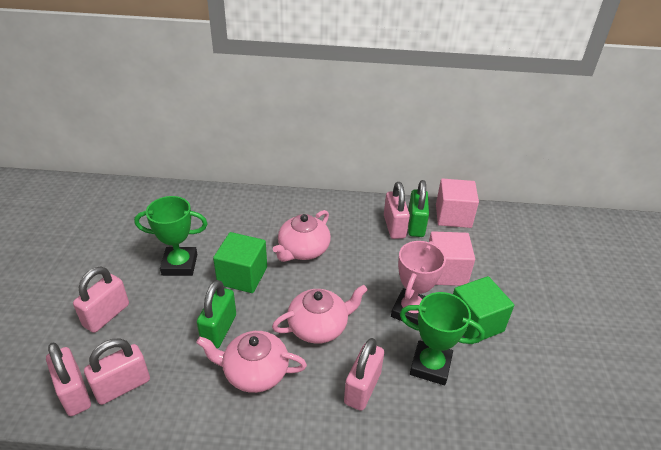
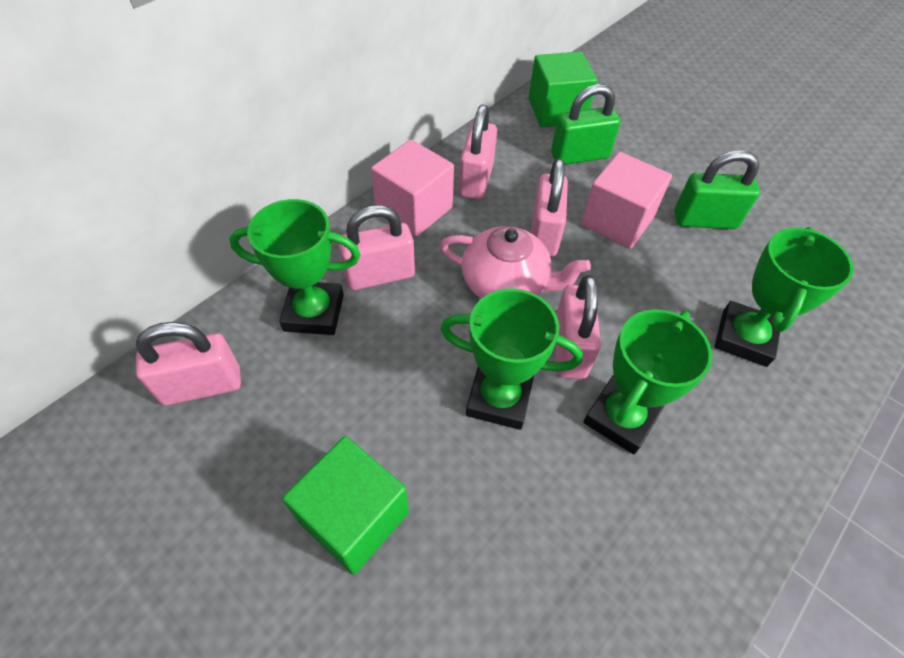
green trophy: [134,196,208,276] [400,292,485,385] = 2 -> [229,199,361,335] [440,288,583,430] [583,309,712,454] [714,227,854,367] = 4
pink teapot: [196,331,307,393] [272,285,368,344] [273,210,331,262] = 3 -> [440,226,591,299] = 1
pink trophy: [391,241,446,325] = 1 -> none = 0

